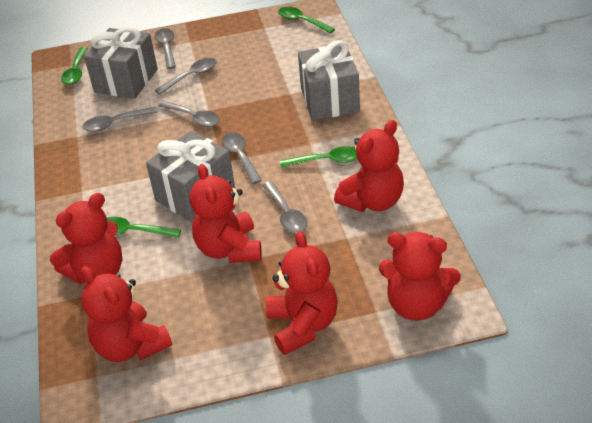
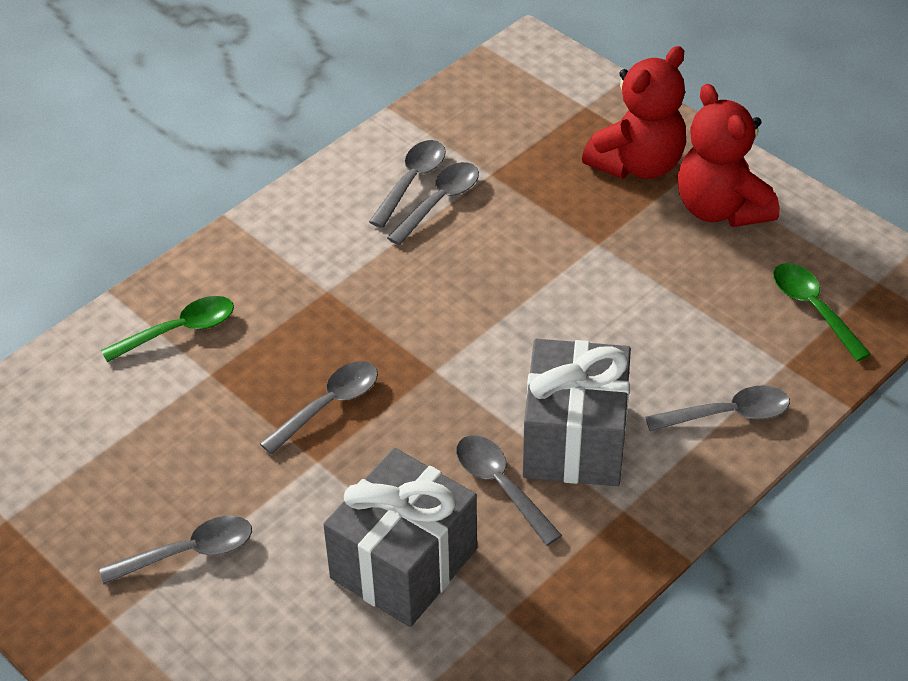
green spoon: [61,47,88,85] [107,217,181,238] [278,7,335,33] [280,146,357,167] = 4 -> [101,296,234,362] [773,263,871,361] = 2
grey gift: [84,27,158,99] [146,131,235,222] [298,40,360,120] = 3 -> [323,448,477,627] [523,339,631,486] = 2
red teddy bear: [50,193,122,284] [81,266,172,362] [190,164,262,263] [266,231,338,355] [334,120,404,212] [379,232,461,321] = 6 -> [582,46,686,179] [678,84,779,227] = 2

